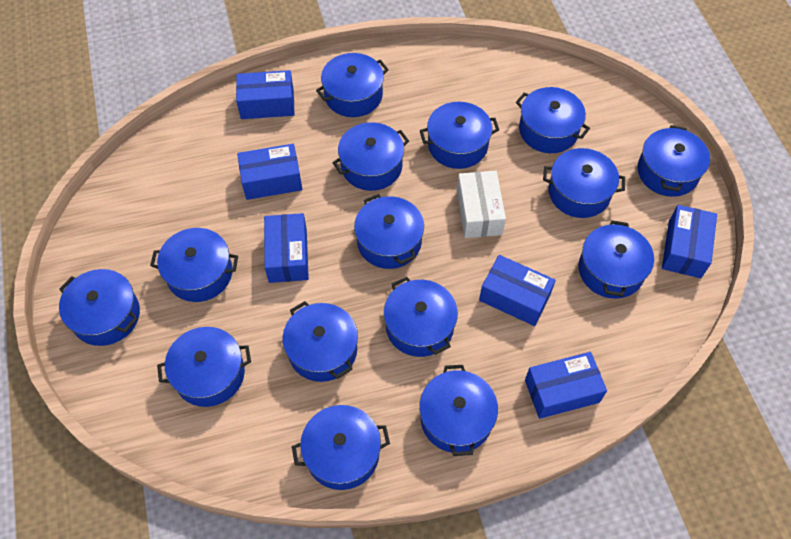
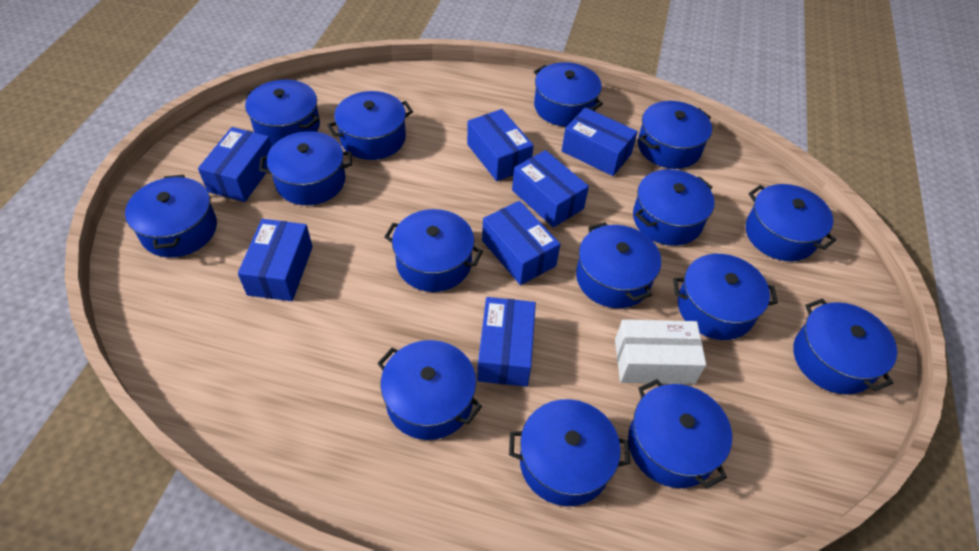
blue box: [236,70,295,119] [237,144,302,200] [264,213,309,283] [479,255,556,326] [525,352,607,419] [662,205,717,278] = 6 -> [198,127,272,202] [238,219,313,301] [467,109,534,181] [477,297,536,387] [482,201,560,285] [512,150,589,228] [562,107,638,176] = 7

